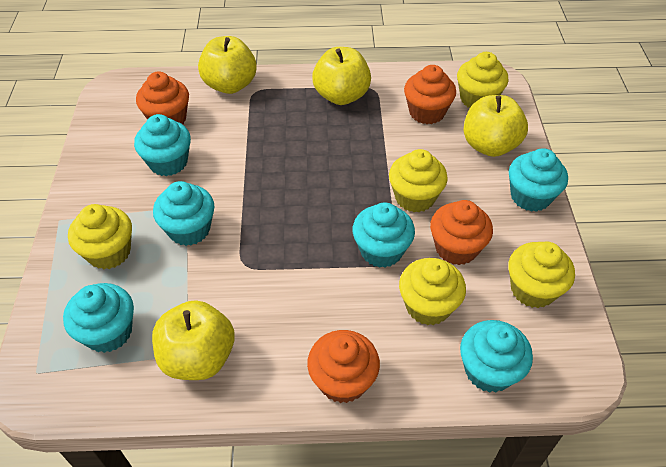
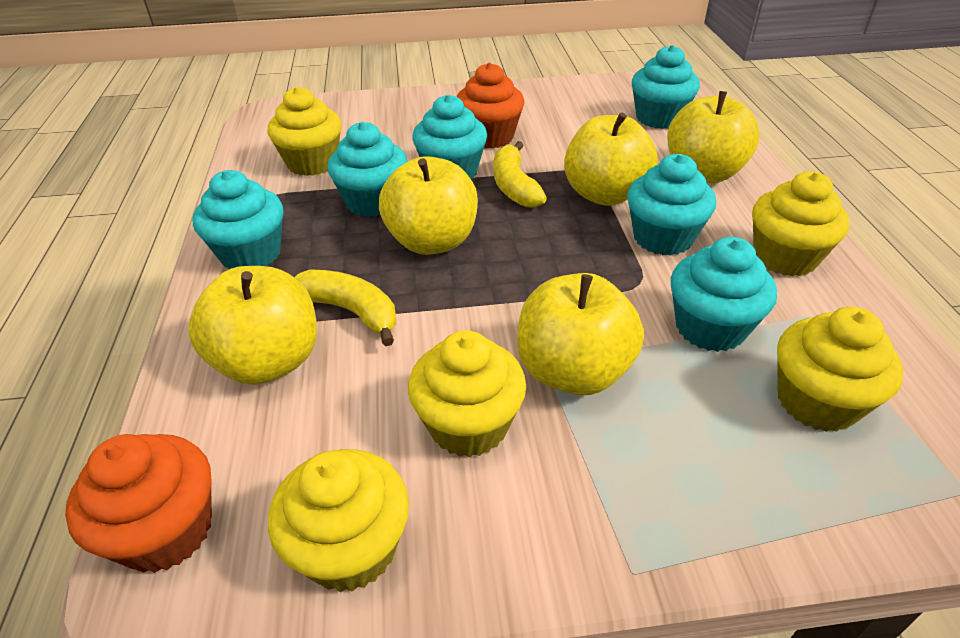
orange cupcake: [136,72,189,124] [307,330,380,403] [404,65,456,124] [430,200,493,265] = 4 -> [65,434,212,573] [457,62,524,149] = 2
yellow apple: [152,300,234,380] [198,36,257,94] [312,47,371,105] [463,95,528,157] = 4 -> [188,266,317,385] [379,156,478,255] [517,273,644,395] [564,112,658,206] [667,91,759,183] = 5
yellow banana: none = 0 -> [294,270,396,346] [494,141,547,208] = 2

